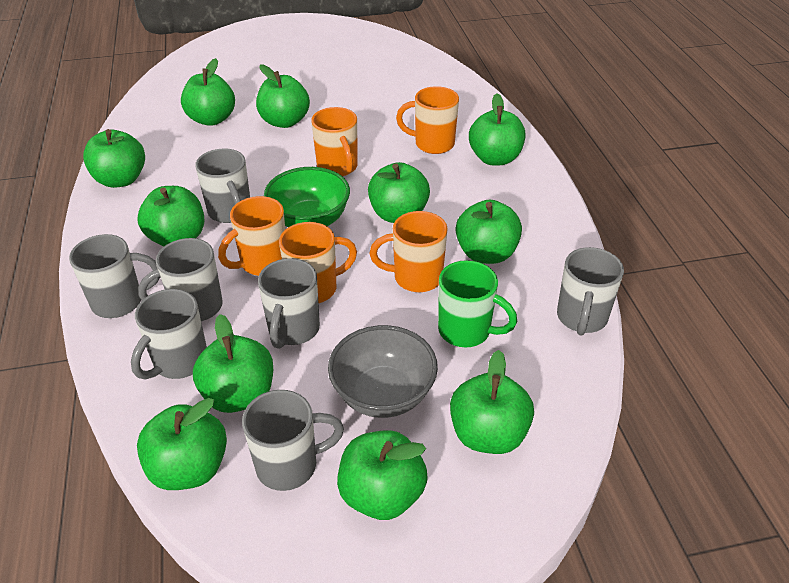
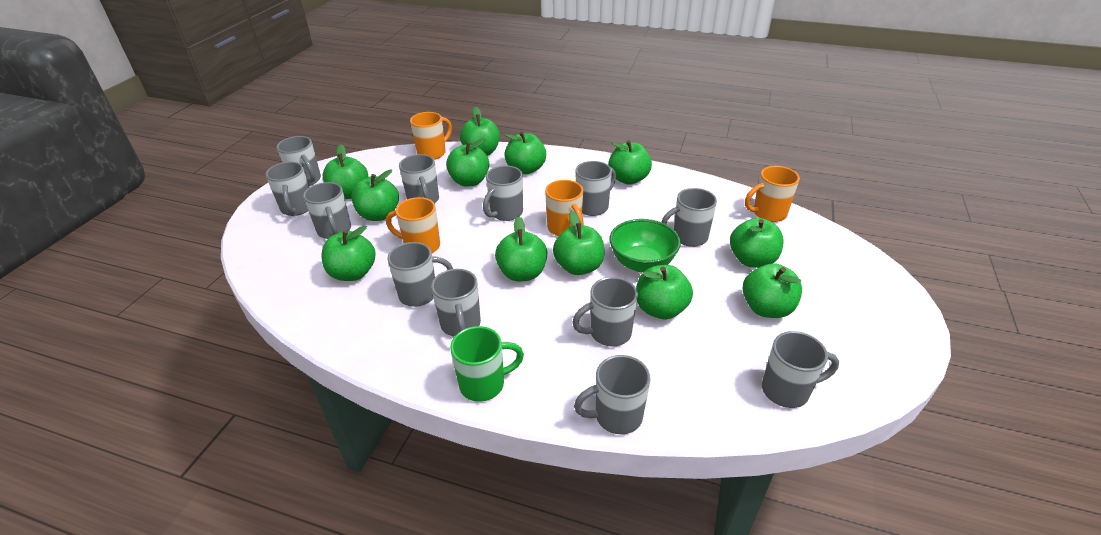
green apple: [83,129,145,188] [137,186,204,246] [137,398,227,490] [181,58,235,126] [193,314,273,413] [256,64,310,128] [337,430,428,520] [368,162,430,223] [450,350,534,454] [456,200,522,264] [469,93,525,166] = 11 -> [321,225,376,281] [322,144,369,199] [352,170,399,221] [446,138,489,186] [460,106,500,156] [495,216,547,282] [504,131,546,174] [553,211,605,275] [608,140,652,184] [636,265,693,320] [730,218,784,268] [743,263,802,318] = 12
grey bowl: [328,325,438,418] = 1 -> none = 0
grey mug: [69,234,160,318] [131,289,207,380] [138,238,223,321] [195,148,250,223] [242,390,344,491] [258,258,320,349] [557,247,624,336] = 7 -> [266,162,309,216] [277,136,321,186] [303,182,351,239] [387,242,453,307] [399,154,439,203] [431,269,481,337] [483,165,523,221] [572,277,638,346] [574,355,651,434] [575,161,616,216] [662,188,717,247] [762,331,839,408] = 12
orange mug: [218,196,285,276] [279,222,357,303] [311,107,358,176] [370,211,448,292] [396,86,459,154] = 5 -> [386,197,440,253] [410,112,452,160] [545,180,584,236] [745,166,800,222] = 4

